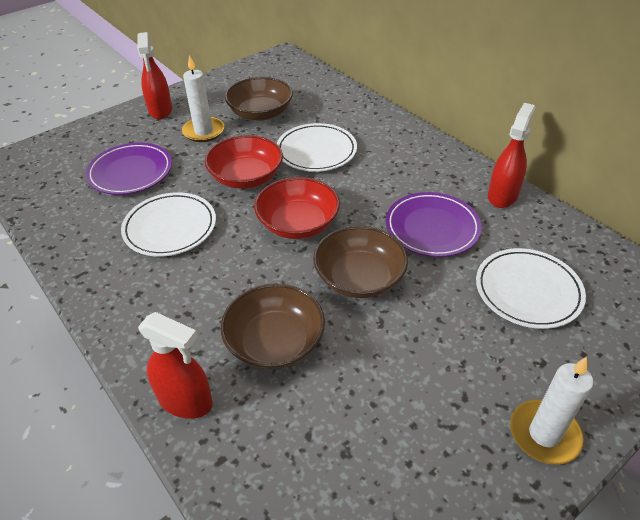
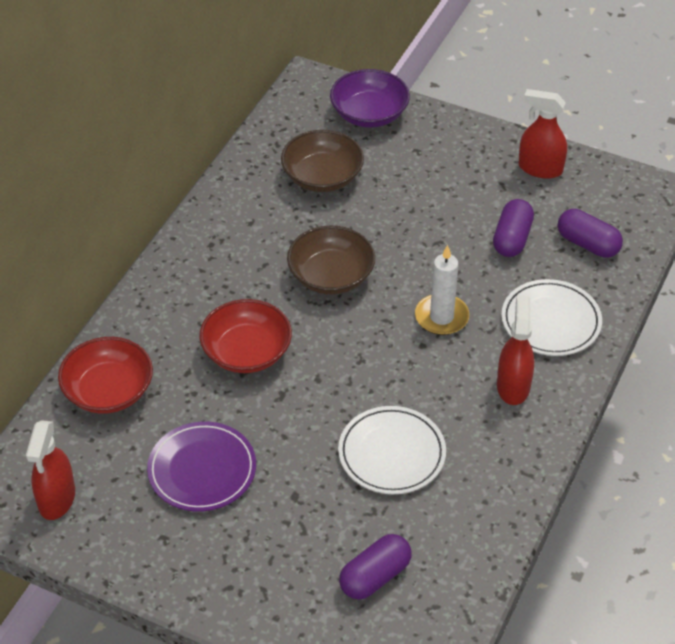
brown bowl: [221,283,325,369] [225,77,293,121] [313,226,408,298] = 3 -> [281,130,364,192] [287,226,375,295] = 2
purple bowl: none = 0 -> [330,69,410,128] = 1
purple capsule: none = 0 -> [339,534,412,600] [493,199,534,257] [558,209,623,258] = 3
purple plate: [86,143,172,195] [386,192,482,257] = 2 -> [147,421,256,512] = 1
white candle: [182,55,224,142] [510,357,593,465] = 2 -> [415,245,469,335] = 1
white plate: [121,192,216,257] [276,123,357,172] [476,248,586,329] = 3 -> [338,406,446,494] [501,279,602,356] = 2

